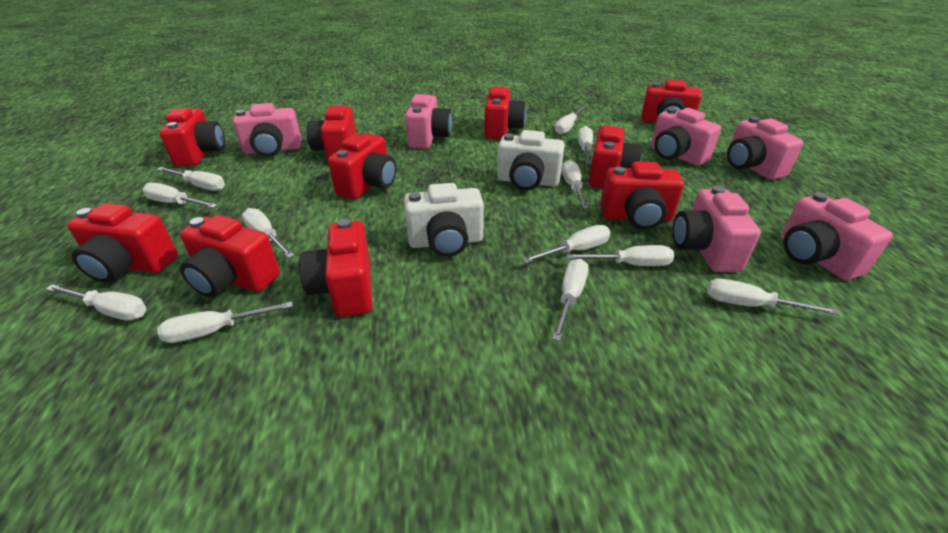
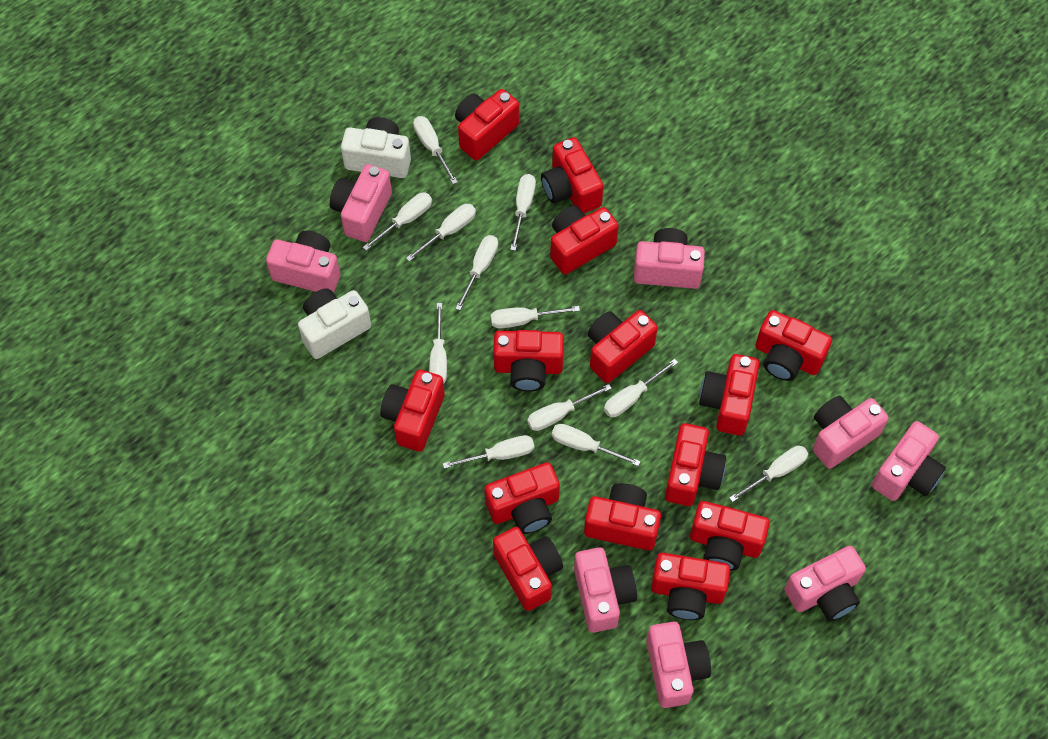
pink camera: [233,103,301,157] [405,94,452,149] [651,107,721,166] [673,186,761,272] [727,116,803,180] [781,192,893,280] = 6 -> [266,230,340,293] [330,164,392,242] [574,547,637,633] [634,228,705,289] [646,622,711,708] [784,546,866,621] [813,396,889,469] [872,421,946,501] = 8
red camera: [67,203,178,282] [160,108,225,166] [180,215,280,297] [299,219,372,317] [307,103,356,161] [328,133,396,199] [484,87,526,139] [589,126,643,188] [600,161,684,230] [641,79,702,123] = 10 -> [380,369,445,452] [455,89,519,160] [484,462,560,534] [493,330,564,392] [493,527,563,611] [541,137,604,213] [550,206,619,274] [584,483,661,551] [588,310,658,383] [651,553,730,620] [665,423,726,506] [690,501,770,571] [699,354,760,436] [755,310,832,381] = 14

